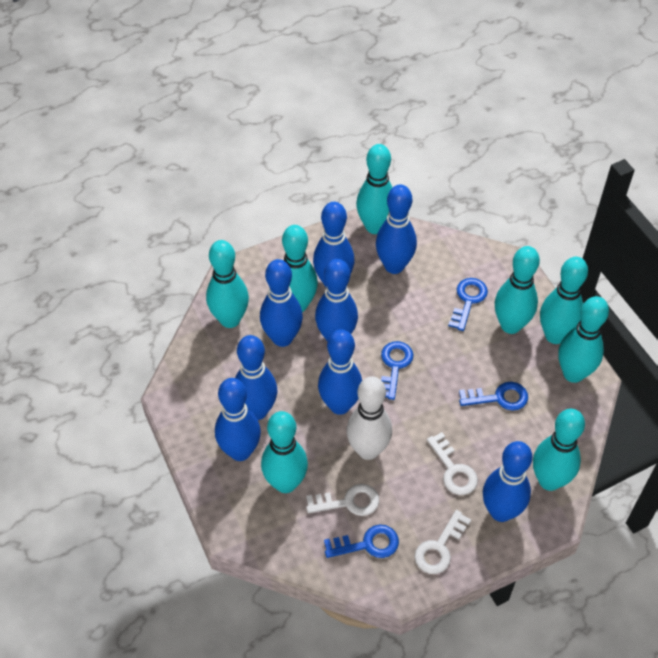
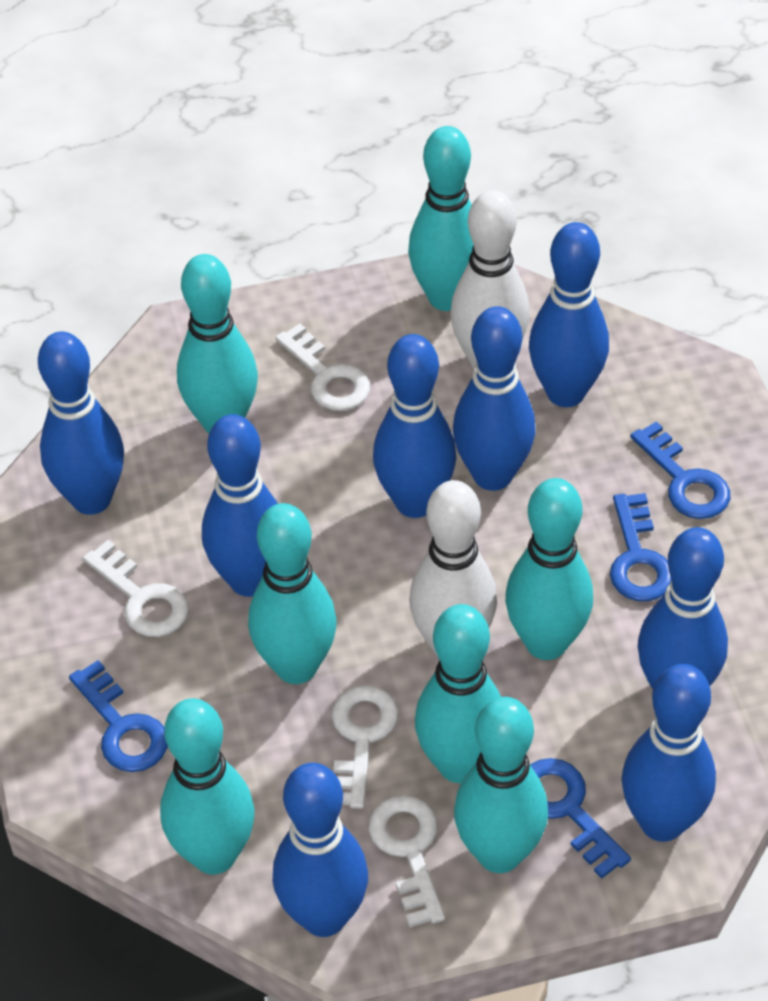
turquoise bowling pin: [206,240,249,328] [261,411,308,493] [282,225,318,312] [356,144,393,234] [495,246,540,334] [533,409,585,491] [540,257,588,344] [558,296,609,383] = 8 -> [160,698,255,874] [177,254,258,433] [248,503,337,684] [408,126,473,311] [415,604,501,783] [454,697,548,873] [505,478,593,660] = 7
white bowling pin: [347,376,392,460] = 1 -> [409,480,497,656] [450,190,530,369] = 2
white key: [306,484,379,516] [415,510,471,574] [427,432,478,495] = 3 -> [83,540,189,637] [275,324,370,411] [332,685,398,809] [368,795,445,928] = 4

